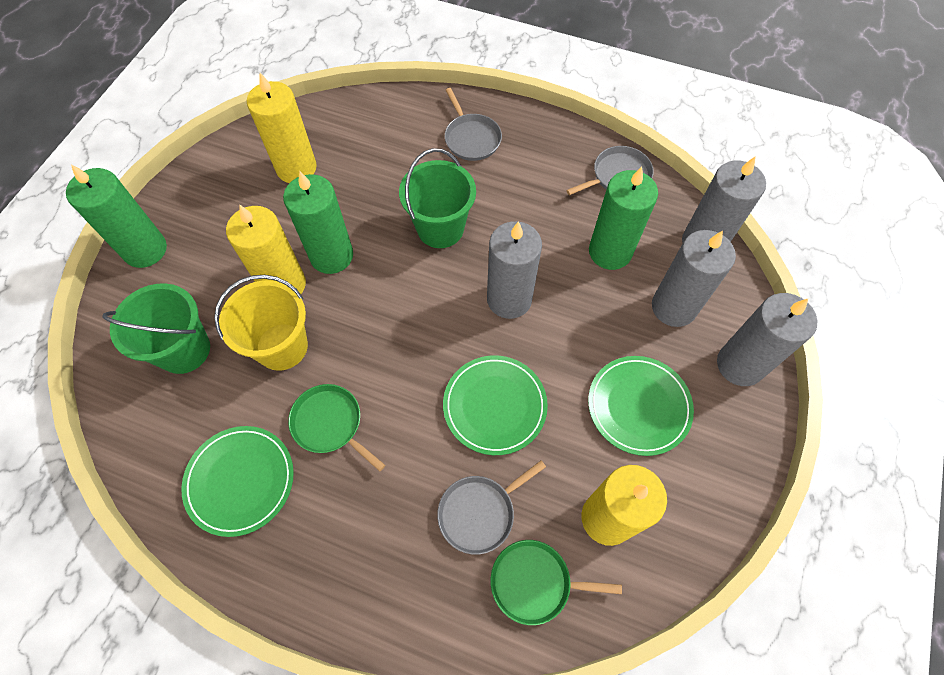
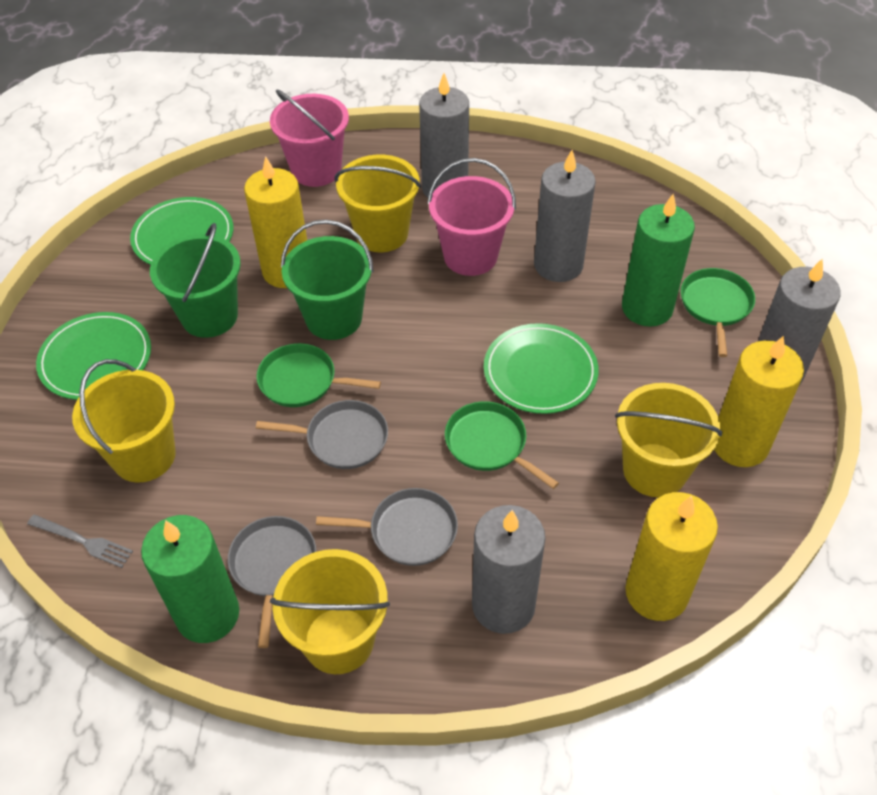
green candle: [66,164,167,268] [283,172,353,274] [589,167,658,270] = 3 -> [141,515,239,643] [622,194,695,327] = 2
green pan: [288,384,385,471] [491,540,622,625] = 2 -> [256,343,381,407] [445,401,559,489] [681,268,755,357] = 3
grey fork: none = 0 -> [27,515,133,568] = 1
pink bucket: none = 0 -> [270,90,349,187] [427,158,516,276] = 2
yellow bucket: [214,275,308,371] = 1 -> [72,359,176,483] [270,549,390,674] [334,155,421,252] [615,383,722,497] = 4

